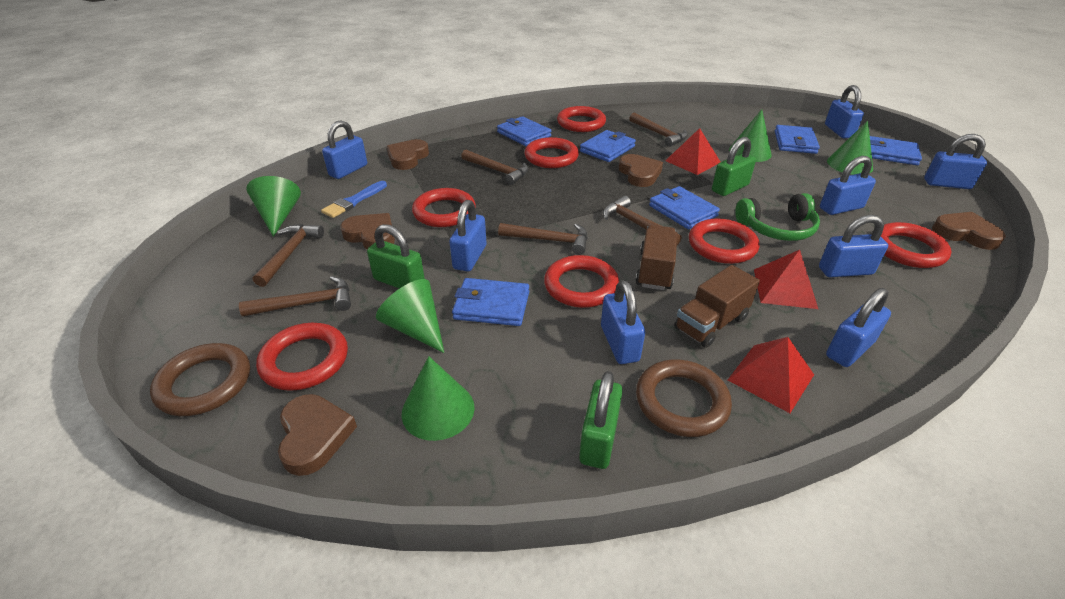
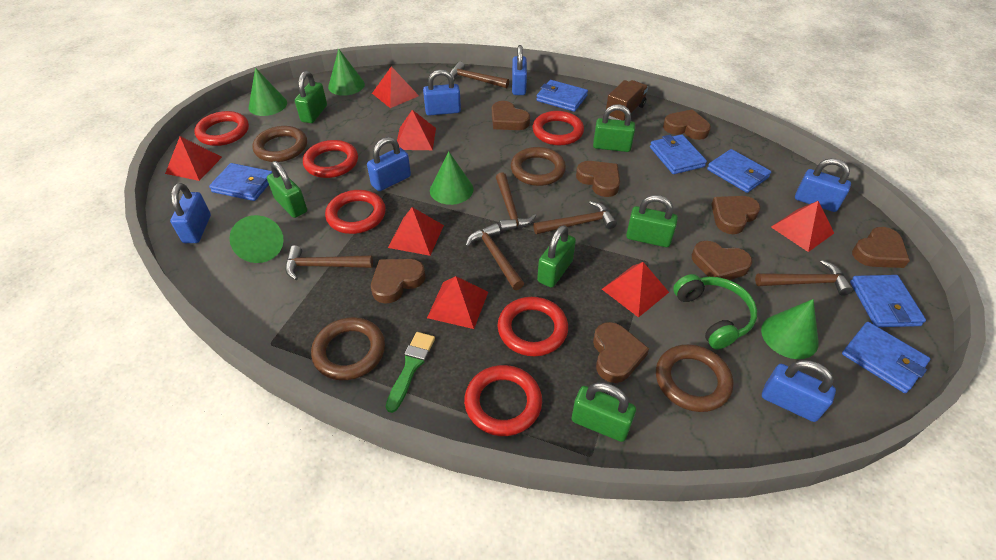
blue brush: [321,181,387,218] = 1 -> none = 0
blue padlock: [322,121,367,179] [449,200,487,272] [601,280,645,364] [819,215,888,277] [820,156,876,215] [825,85,864,138] [826,288,891,367] [924,134,987,189] = 8 -> [170,183,211,243] [367,137,411,191] [423,70,461,116] [512,45,527,95] [762,360,836,422] [795,158,851,212] = 6
brown heart: [278,394,357,476] [340,213,395,249] [387,139,429,170] [619,154,663,187] [932,212,1006,250] = 5 -> [371,259,425,304] [492,101,530,130] [576,161,620,197] [593,322,649,383] [663,109,711,140] [692,241,752,280] [711,196,761,234] [852,227,910,268] = 8
brown ring: [150,343,250,416] [636,360,732,437] = 2 -> [252,126,307,162] [311,317,385,380] [511,147,566,186] [656,344,734,412] = 4
brown truck: [636,225,678,290] [674,265,760,348] = 2 -> [606,80,648,121] = 1
green brush: none = 0 -> [386,332,435,413] = 1
green padlock: [367,224,425,289] [579,371,623,469] [712,137,756,196] = 3 -> [267,161,307,218] [295,71,327,123] [537,225,576,288] [572,382,636,442] [593,104,635,152] [626,195,678,247] = 6
red pyramid: [665,128,720,175] [728,337,814,413] [754,250,818,309] = 3 -> [165,136,222,181] [372,66,419,108] [388,207,444,256] [397,110,436,150] [427,276,488,329] [602,262,669,318] [771,201,834,252] = 7
red ring: [256,323,348,391] [412,188,476,227] [525,137,579,168] [544,255,619,308] [557,106,606,132] [689,218,759,264] [881,222,951,268] = 7 -> [194,111,249,146] [303,140,358,178] [325,190,386,234] [464,365,542,436] [498,297,568,356] [533,111,584,145] = 6

